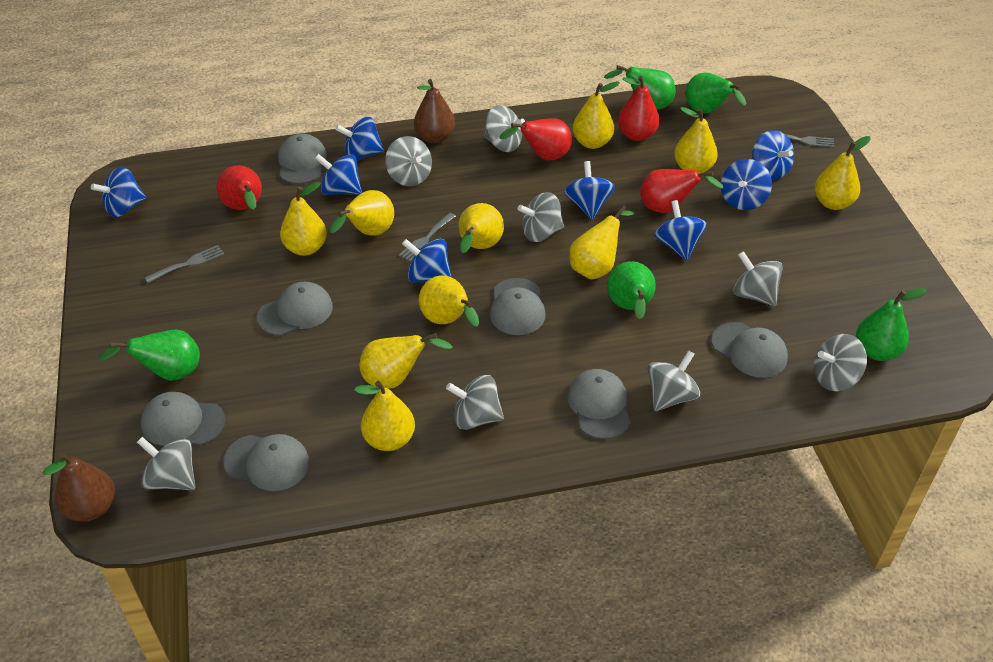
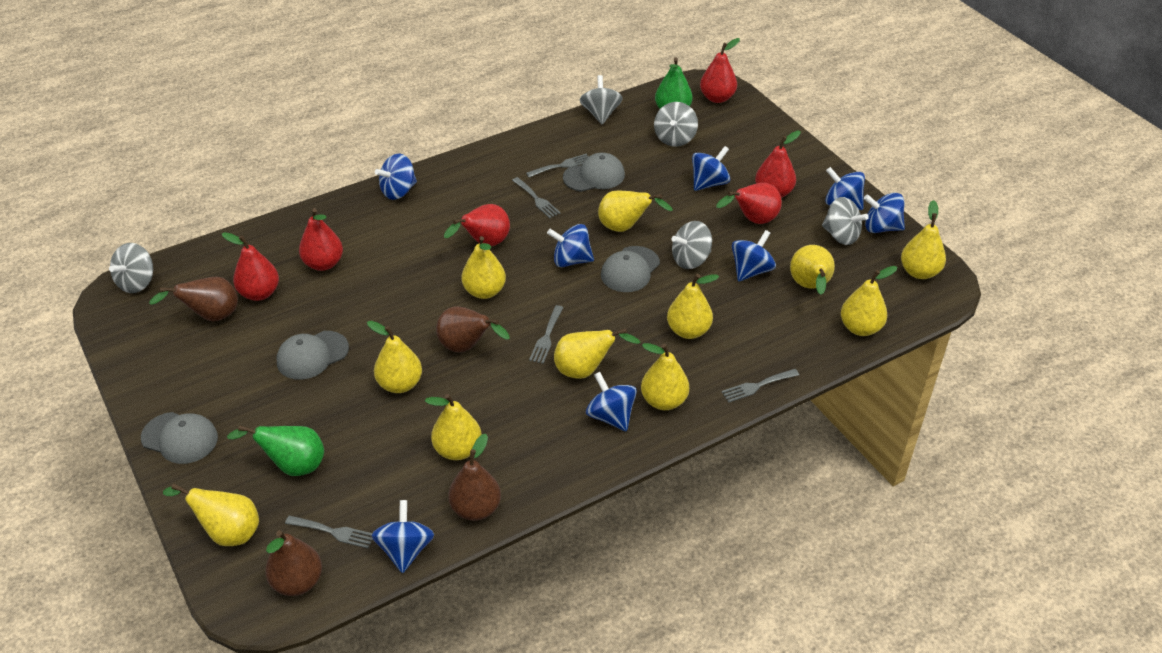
brown pear: [43,453,115,522] [414,79,455,143] = 2 -> [149,277,238,322] [265,530,322,596] [436,306,510,353] [448,434,501,521] = 4
green pear: [99,329,200,381] [604,65,676,110] [607,261,656,319] [685,72,746,114] [856,288,927,361] = 5 -> [227,425,324,476] [655,58,692,109] = 2
grey cap: [141,392,225,446] [223,434,309,491] [257,282,333,336] [278,134,327,184] [490,278,546,335] [567,369,631,439] [711,322,788,378] = 7 -> [141,412,218,464] [276,331,349,380] [563,153,625,192] [601,246,660,292] = 4
grey fork: [145,245,224,283] [399,213,456,262] [762,133,834,148] = 3 -> [285,515,373,549] [512,177,561,218] [526,154,589,177] [529,305,564,364] [721,369,799,403] = 5
grey spinning top: [137,437,195,490] [385,136,432,186] [446,375,504,430] [484,105,525,152] [518,192,564,242] [647,350,700,411] [733,251,783,306] [814,334,867,391] = 8 -> [109,243,153,293] [580,75,623,125] [654,102,698,147] [672,221,712,269] [822,197,869,245] = 5
red pear: [216,166,262,210] [499,118,572,160] [618,76,660,141] [640,169,724,213] = 4 -> [222,232,279,301] [299,208,343,271] [444,204,510,246] [700,38,740,103] [716,183,782,224] [755,131,801,198] = 6
yellow pear: [280,182,327,256] [330,190,394,236] [354,381,415,451] [360,333,453,389] [419,276,479,327] [458,203,504,253] [569,205,634,280] [573,81,620,149] [674,107,718,174] [814,136,871,210] = 10 -> [163,484,259,546] [367,321,422,393] [425,394,482,460] [461,236,506,299] [554,328,640,379] [598,190,673,232] [641,343,689,410] [667,274,719,339] [790,245,835,295] [841,266,897,336] [901,200,946,279] = 11

